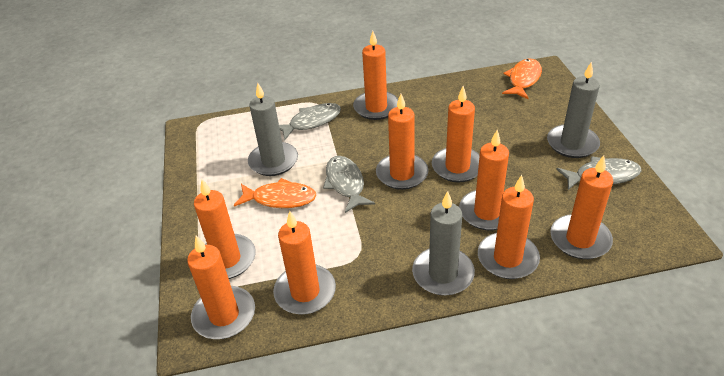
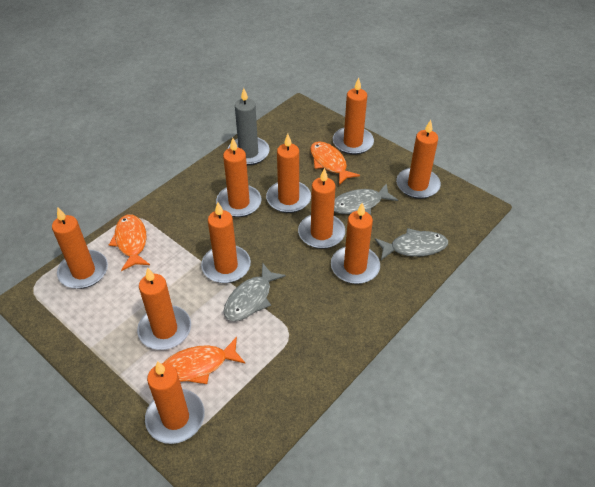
grey candle: [248,83,298,176] [412,191,475,296] [547,62,600,158] = 3 -> [228,88,270,165] = 1
orange candle: [187,236,255,339] [194,179,256,279] [273,211,336,314] [353,31,398,120] [376,94,429,190] [432,86,480,182] [459,130,509,230] [478,175,540,279] [550,155,613,259] = 9 -> [52,207,108,289] [137,267,191,350] [145,361,205,444] [201,202,251,283] [216,138,262,217] [266,134,311,213] [298,168,345,249] [331,203,380,284] [333,77,374,155] [396,120,441,199] = 10
orange fish: [234,178,317,208] [502,59,542,99] = 2 -> [109,215,150,271] [163,337,245,384] [310,141,360,185] = 3

